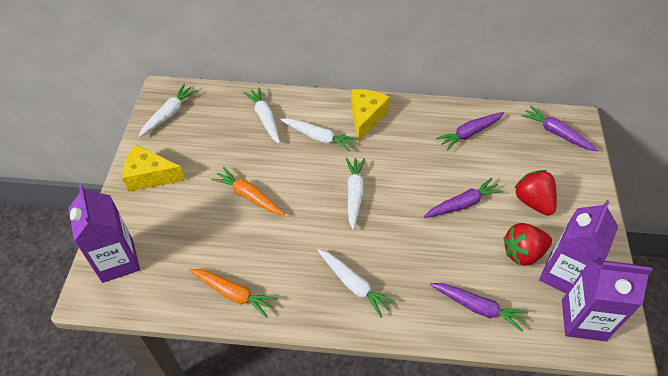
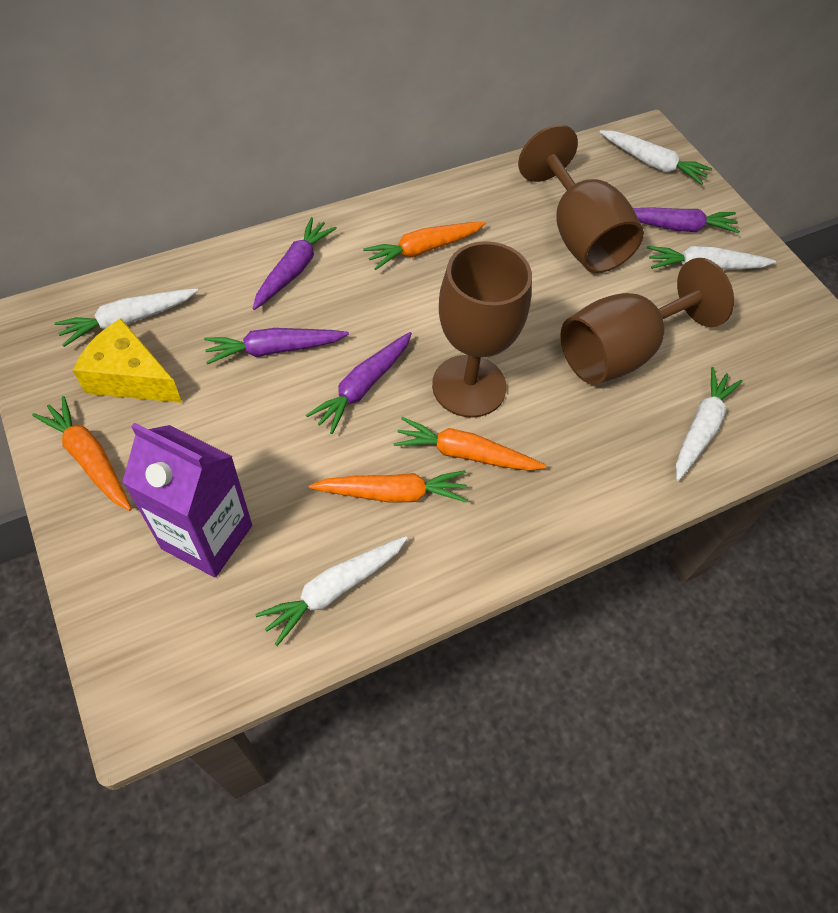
brown goblet: none = 0 -> [432,241,532,418] [518,125,644,273] [560,258,734,385] = 3
orange carrot: [188,269,278,318] [211,167,285,215] = 2 -> [32,396,132,511] [309,470,468,503] [363,222,486,270] [394,417,547,471] = 4
purple carton: [69,184,140,283] [539,200,618,293] [562,259,653,341] = 3 -> [122,423,252,578] = 1
red strawberry: [503,223,552,266] [515,170,557,216] = 2 -> none = 0
yellow cheese: [122,145,185,192] [351,89,390,142] = 2 -> [73,319,182,403] = 1

